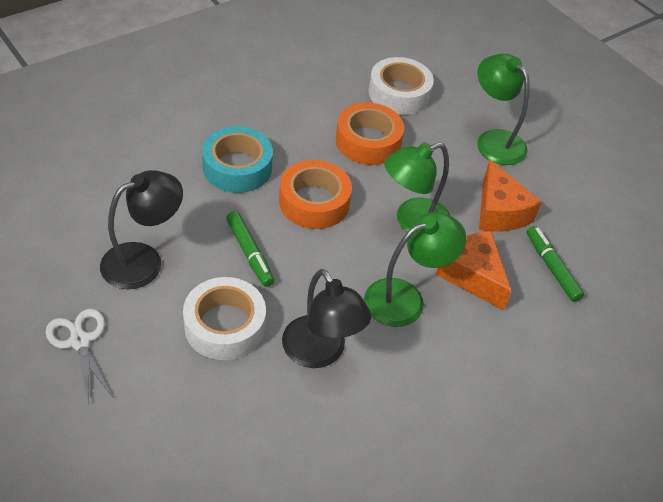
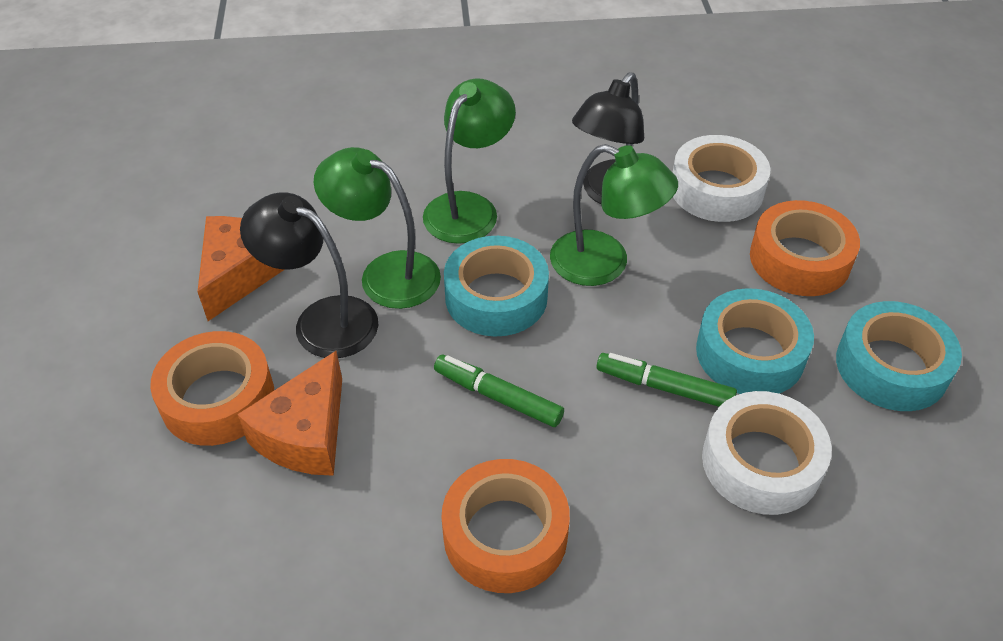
orange tape: [279,160,352,229] [336,103,404,165] = 2 -> [150,331,274,446] [442,459,570,593] [750,200,860,296] = 3
turquoise tape: [202,126,273,193] = 1 -> [444,236,549,336] [696,288,814,394] [836,301,962,411] = 3
white scissors: [46,309,113,405] = 1 -> none = 0

